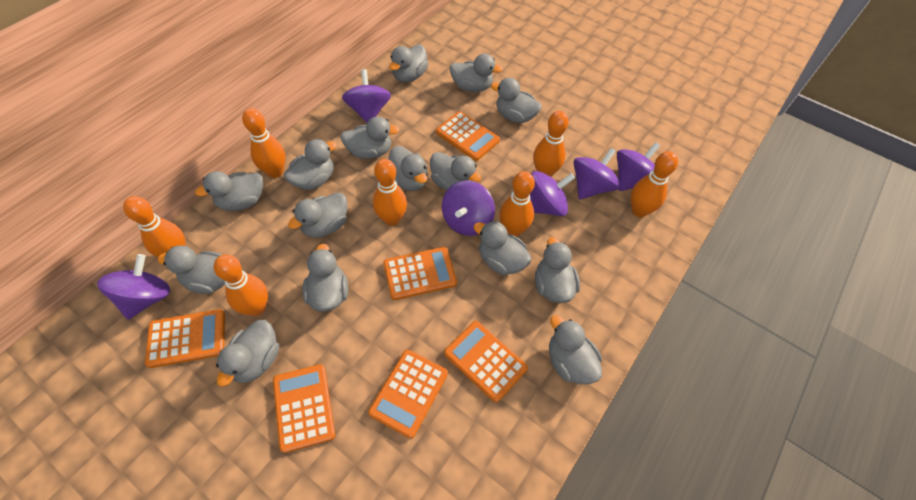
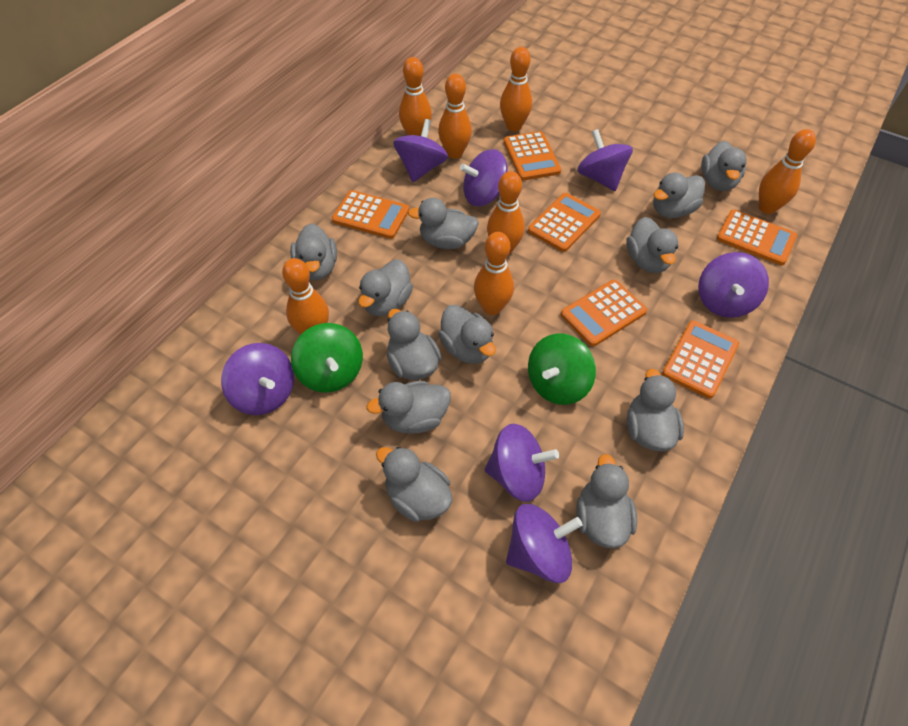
green spinning top: none = 0 -> [291,323,363,393] [528,334,596,405] = 2
grey duck: [158,245,225,294] [195,171,263,211] [216,320,279,386] [284,139,337,190] [288,192,347,238] [303,244,349,312] [340,116,399,159] [388,146,428,191] [389,45,428,82] [430,152,482,190] [450,53,503,92] [474,221,532,275] [491,78,542,123] [535,237,580,303] [549,315,602,384] = 15 -> [290,223,337,280] [358,260,413,316] [366,381,451,434] [376,446,452,522] [387,309,442,380] [408,198,479,249] [438,305,496,364] [576,454,637,549] [626,217,678,273] [627,369,684,452] [653,172,705,218] [701,141,747,191] = 12
purple spinning top: [97,254,170,320] [342,69,391,123] [442,180,495,236] [530,171,575,216] [573,148,620,199] [617,142,660,191] = 6 -> [221,343,294,415] [393,119,448,182] [460,149,507,206] [485,424,559,502] [506,504,582,583] [577,129,633,191] [698,252,769,318] = 7

